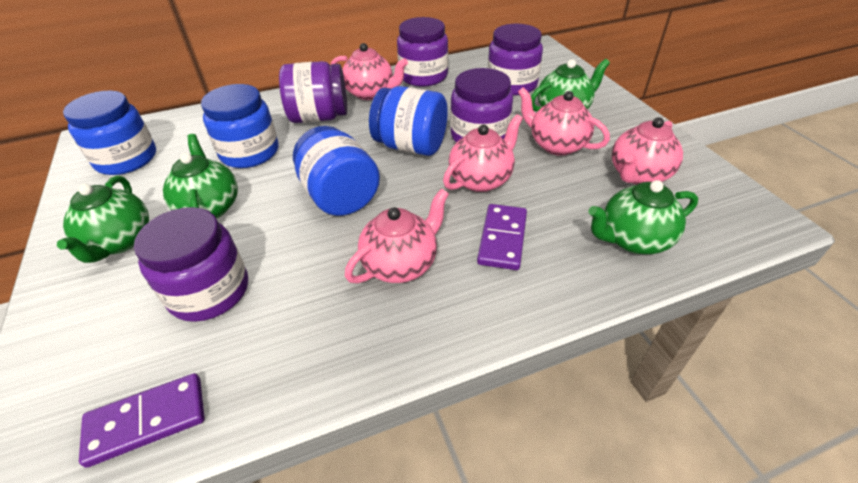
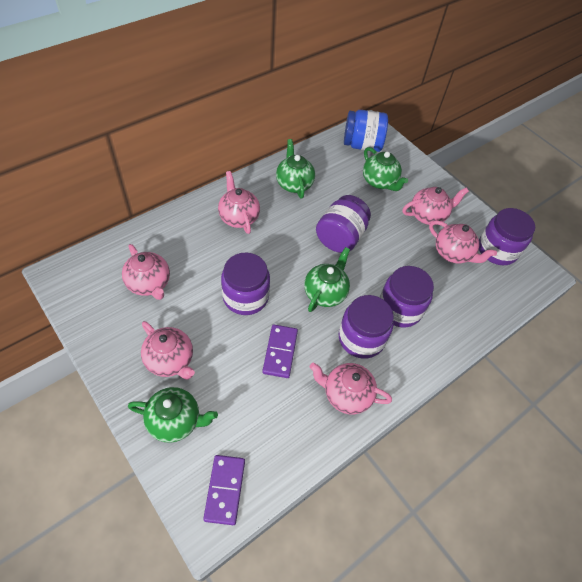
blue jar: [63,91,156,175] [201,84,278,168] [293,126,380,216] [369,86,448,156] = 4 -> [344,110,388,152] = 1
pink teapot: [331,43,408,100] [345,188,449,283] [443,114,523,192] [518,87,610,156] [612,117,683,184] = 5 -> [122,244,170,300] [141,321,195,380] [218,171,260,234] [309,363,392,414] [402,187,469,225] [429,221,497,263] = 6

